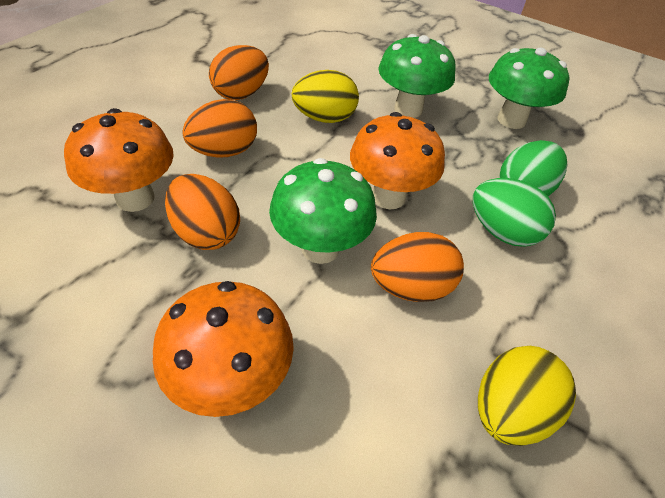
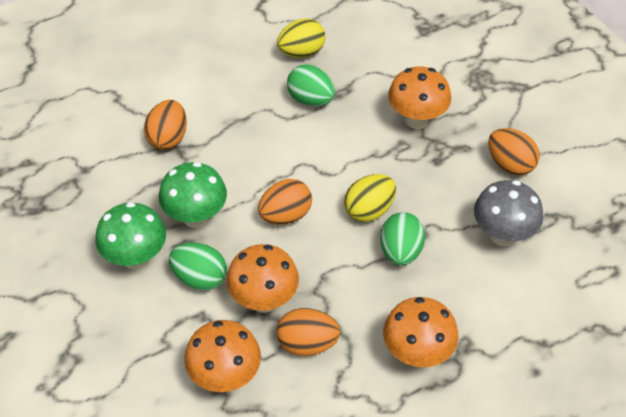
green egg: [473,178,556,247] [500,140,567,196] = 2 -> [169,243,227,291] [287,64,335,106] [380,212,425,266] = 3
green mushroom: [269,158,377,264] [378,34,456,118] [489,47,570,129] = 3 -> [95,202,166,270] [159,162,227,228] = 2
grey mushroom: none = 0 -> [474,180,543,246] = 1
orange mushroom: [64,108,174,212] [153,281,294,417] [350,112,445,209] = 3 -> [184,320,261,392] [226,244,299,313] [383,297,459,367] [388,66,451,129] = 4

